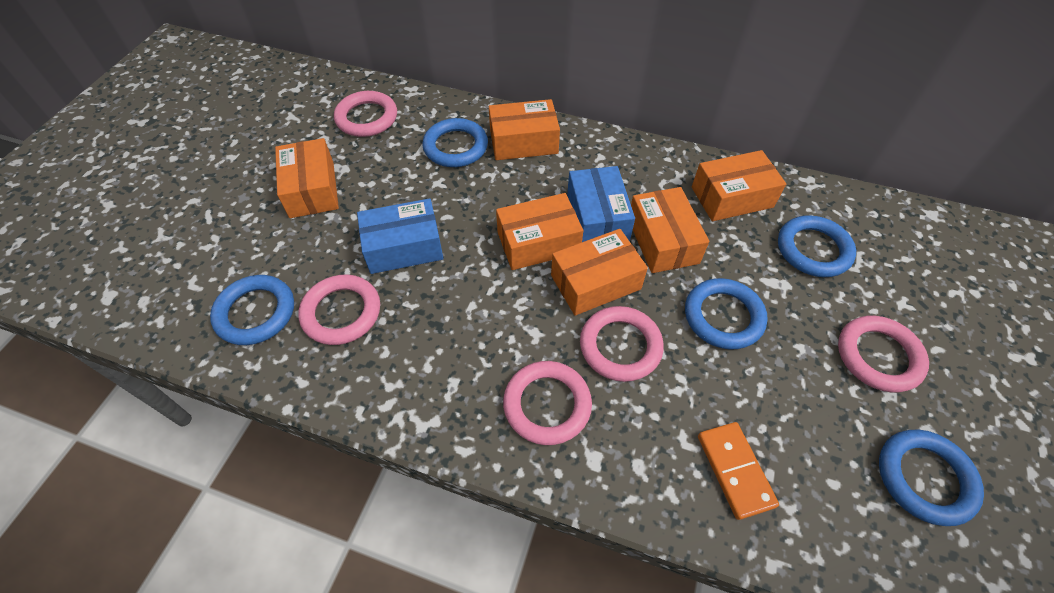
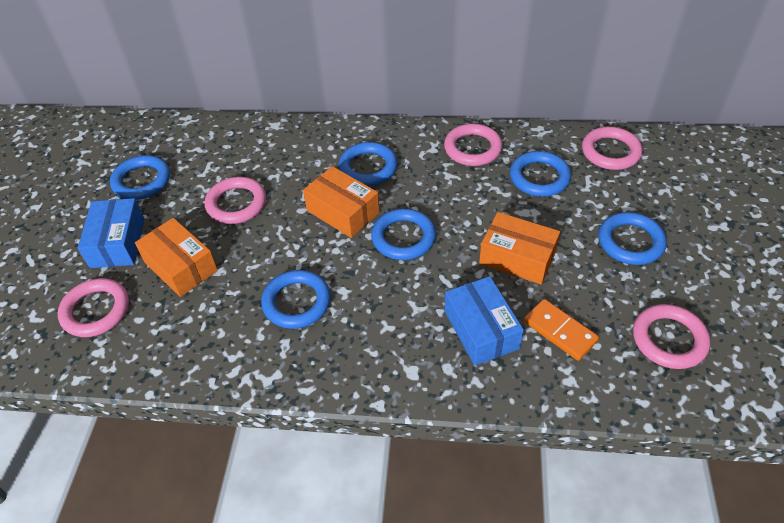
blue ring: [210,275,294,345] [422,118,488,167] [685,278,768,349] [778,215,856,277] [879,430,984,526] = 5 -> [110,155,170,200] [261,270,331,329] [338,142,397,186] [371,209,436,260] [510,151,571,197] [598,212,667,265] = 6
orange box: [275,138,339,218] [489,99,560,160] [496,193,583,270] [551,229,648,316] [631,187,709,273] [692,150,786,221] = 6 -> [135,218,218,297] [303,166,380,238] [479,212,560,285] = 3

